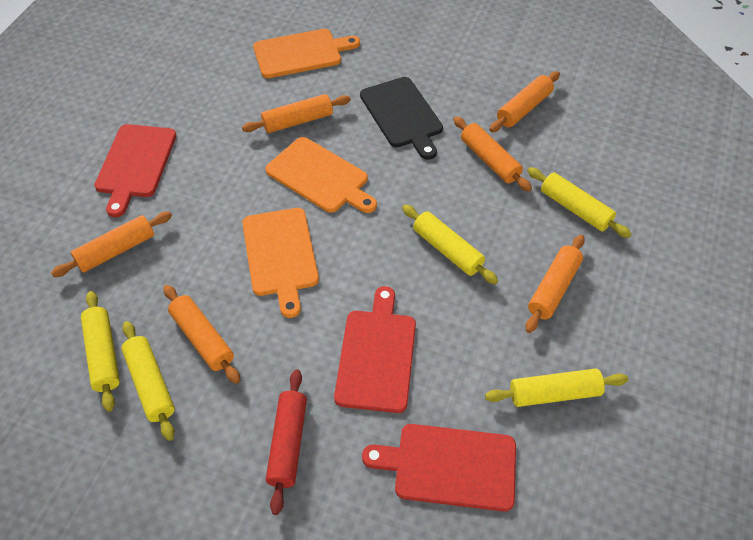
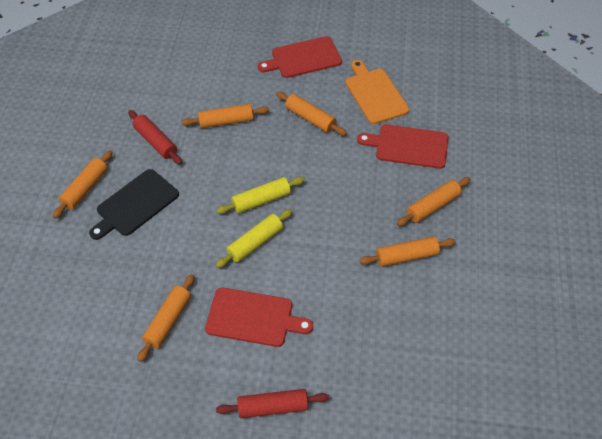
orange cutting board: [242,208,319,318] [253,29,360,78] [265,137,377,213] = 3 -> [346,60,409,124] = 1
red rolling pin: [266,369,307,515] = 1 -> [128,110,182,165] [216,389,329,418] = 2
yellow rolling pin: [81,291,120,412] [121,321,175,441] [402,205,498,284] [485,368,628,407] [527,167,632,238] = 5 -> [216,209,293,268] [217,177,305,214] = 2

